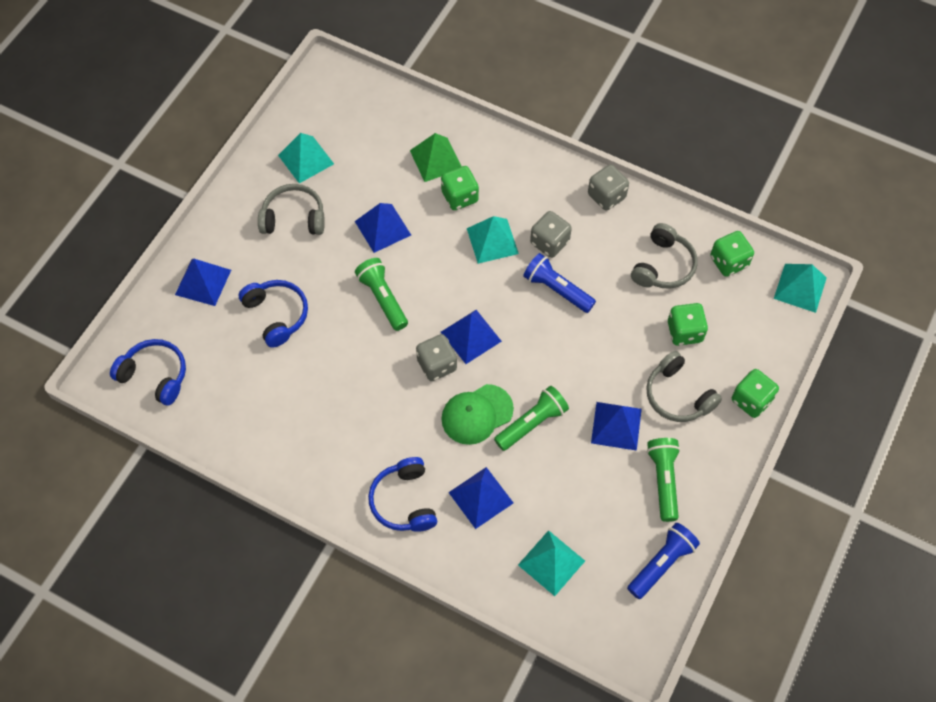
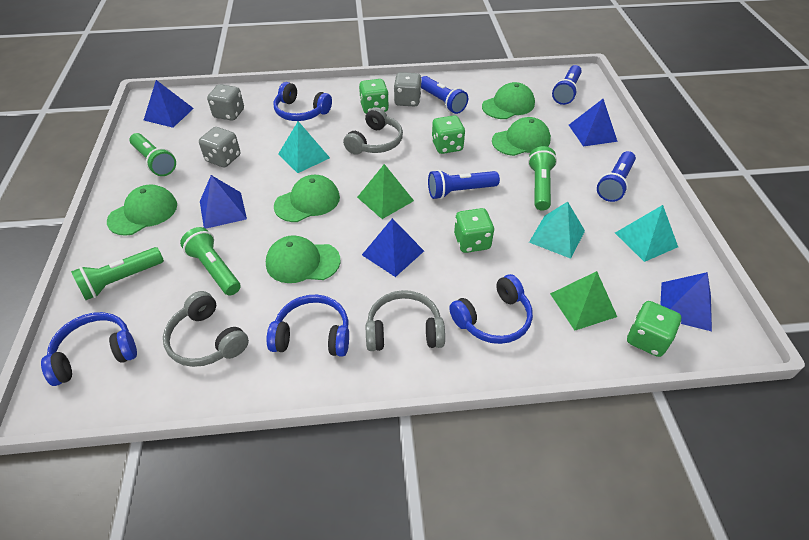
blue flashlight: [523,253,596,313] [627,523,700,599] = 2 -> [421,76,468,114] [428,170,500,199] [552,65,582,105] [597,151,636,202] = 4
blue headphones: [110,339,186,406] [238,280,308,348] [368,457,437,532] = 3 -> [41,312,137,386] [267,295,349,357] [273,82,332,121] [449,274,533,344] = 4
green cap: [441,384,514,445] = 1 -> [107,184,177,236] [266,235,340,283] [274,175,340,222] [482,82,535,119] [492,117,551,156] = 5
green flashlight: [355,258,408,331] [494,386,569,451] [647,438,680,522] = 3 -> [71,247,164,300] [130,133,176,176] [180,227,240,296] [528,146,557,211] = 4
green pyramid: [410,133,462,182] = 1 -> [357,164,414,219] [550,271,617,330] = 2
turquoise pyramid: [278,133,334,183] [467,216,519,264] [518,530,585,596] [774,264,827,313] = 4 -> [278,121,330,173] [529,202,585,259] [615,205,678,262] = 3

